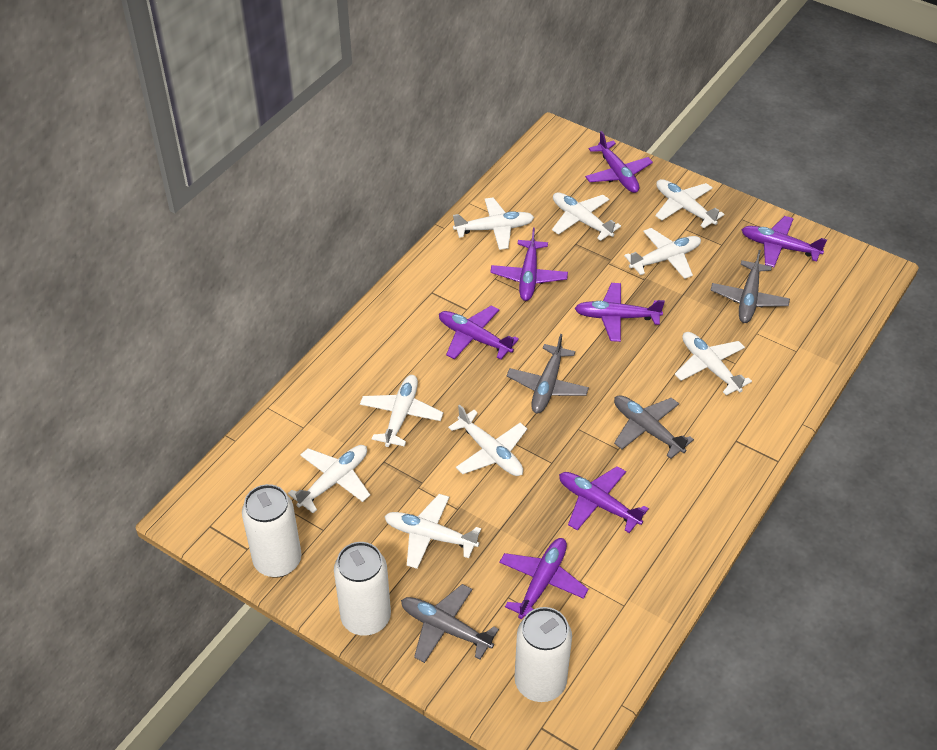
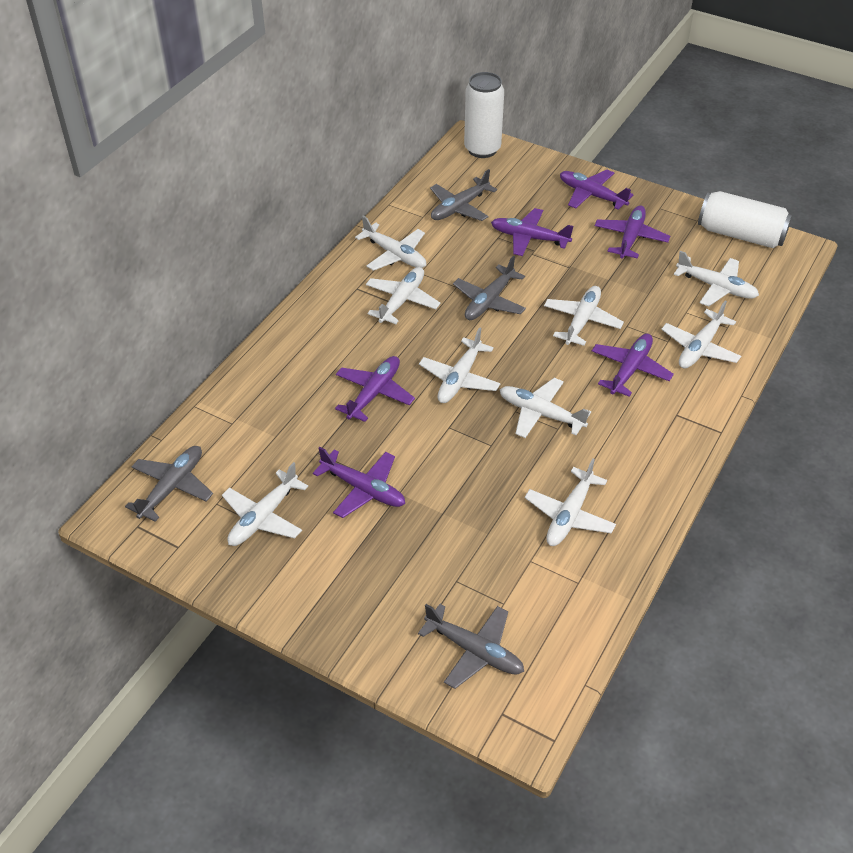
purple plane: [439,306,519,359] [490,228,568,301] [499,538,589,619] [559,466,649,533] [575,283,665,342] [585,131,653,193] [741,216,827,267] = 7 -> [313,447,405,518] [335,356,415,422] [491,208,574,256] [560,170,634,210] [592,334,674,397] [595,206,670,259] = 6
white can: [242,484,302,578] [334,542,391,636] [514,607,572,702] = 3 -> [464,72,504,158] [698,191,792,248] = 2

